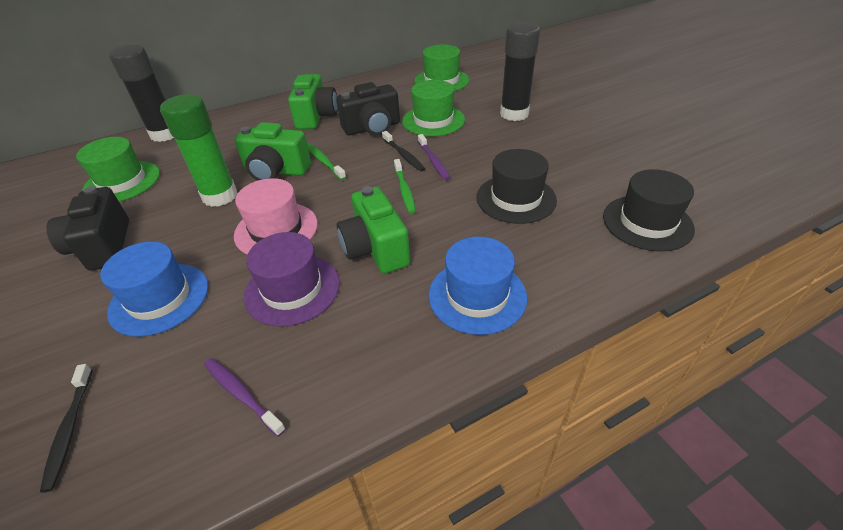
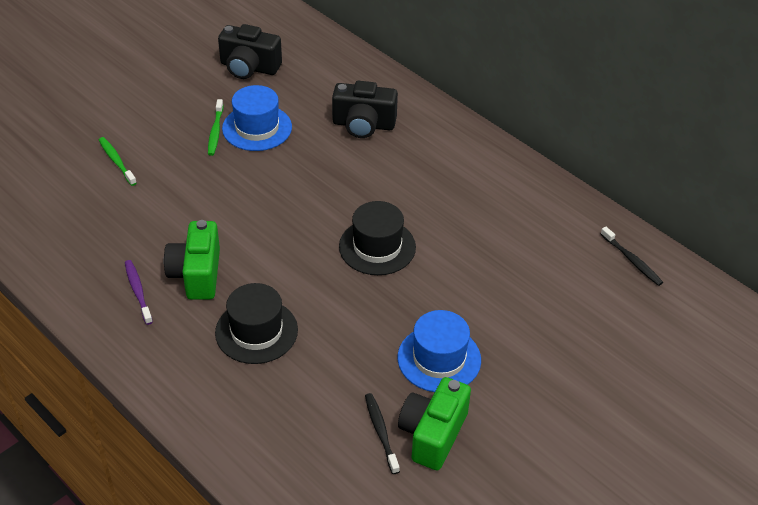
black glue stick: [109,45,174,142] [500,22,540,121] = 2 -> none = 0
green camera: [235,122,311,181] [288,74,338,129] [337,186,410,273] = 3 -> [164,220,220,300] [398,377,471,470] = 2
green glue stick: [160,94,238,207] = 1 -> none = 0
green hat: [76,137,160,201] [402,80,465,136] [414,45,469,91] = 3 -> none = 0
pink hat: [234,178,318,255] = 1 -> none = 0
purple hat: [244,232,340,327] = 1 -> none = 0
purple toothbrush: [204,358,286,437] [418,134,450,180] = 2 -> [125,260,153,325] = 1

